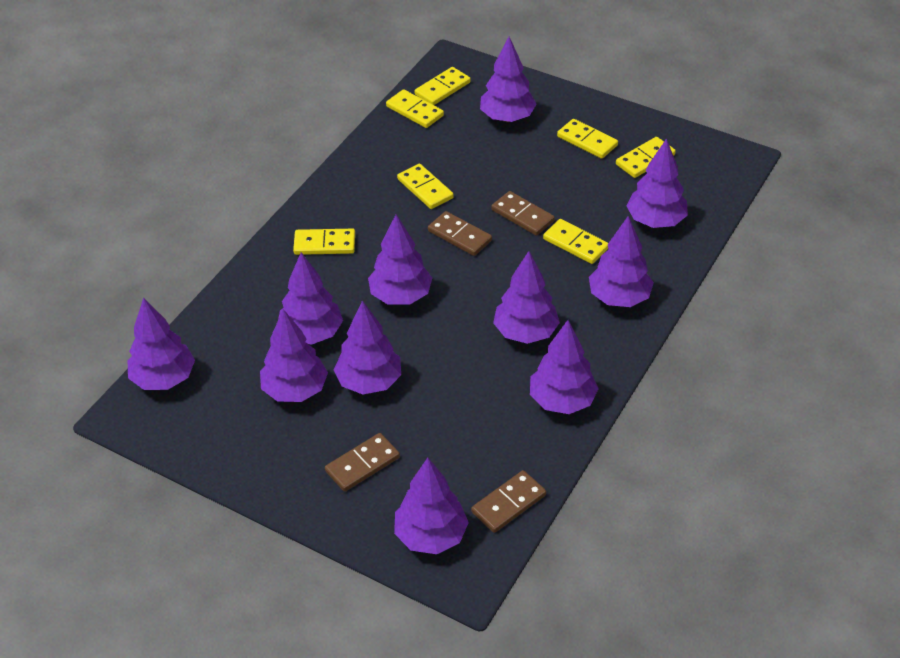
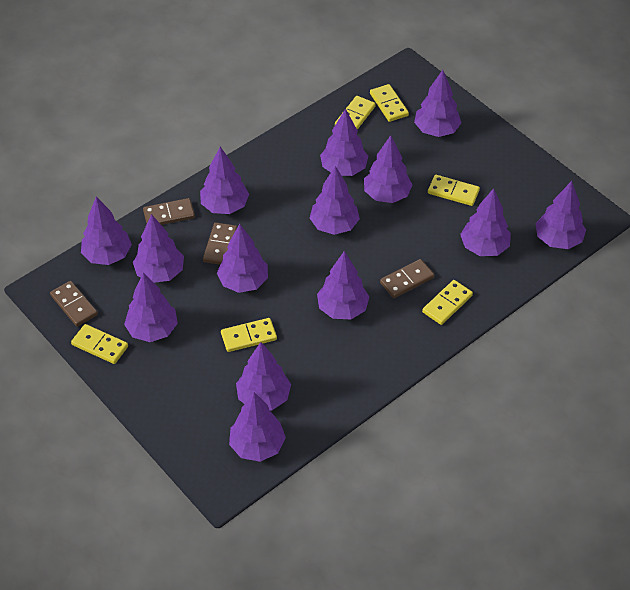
purple tree: [128,298,195,390] [260,309,328,402] [278,252,343,345] [334,300,401,394] [368,214,432,304] [394,458,469,554] [480,37,537,122] [493,251,560,344] [530,320,599,414] [589,216,654,307] [626,138,688,228] = 11 -> [81,196,132,265] [124,273,178,342] [133,214,184,283] [200,147,249,214] [217,224,268,293] [229,392,286,462] [236,342,291,410] [310,166,360,235] [317,251,370,319] [320,108,368,176] [364,135,413,203] [414,70,461,137] [460,188,511,256] [536,181,586,249] = 14
yellow domino: [293,229,355,255] [386,89,444,128] [397,163,454,209] [415,67,471,105] [543,219,608,264] [557,119,618,159] [616,137,676,178] = 7 -> [71,324,128,364] [221,318,277,352] [335,96,376,130] [370,84,409,122] [422,280,473,325] [428,175,480,206] = 6

